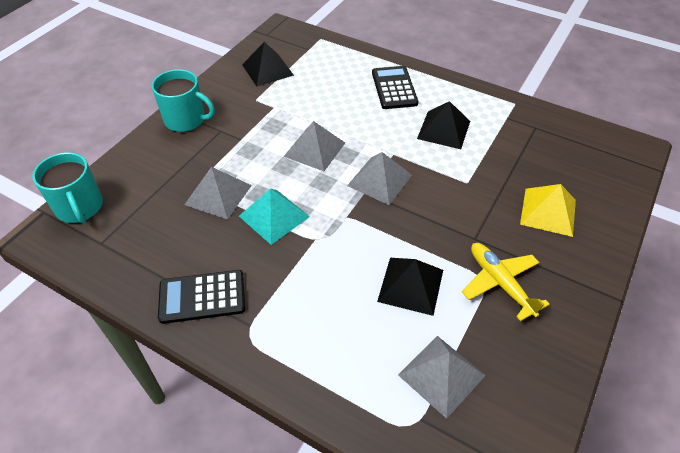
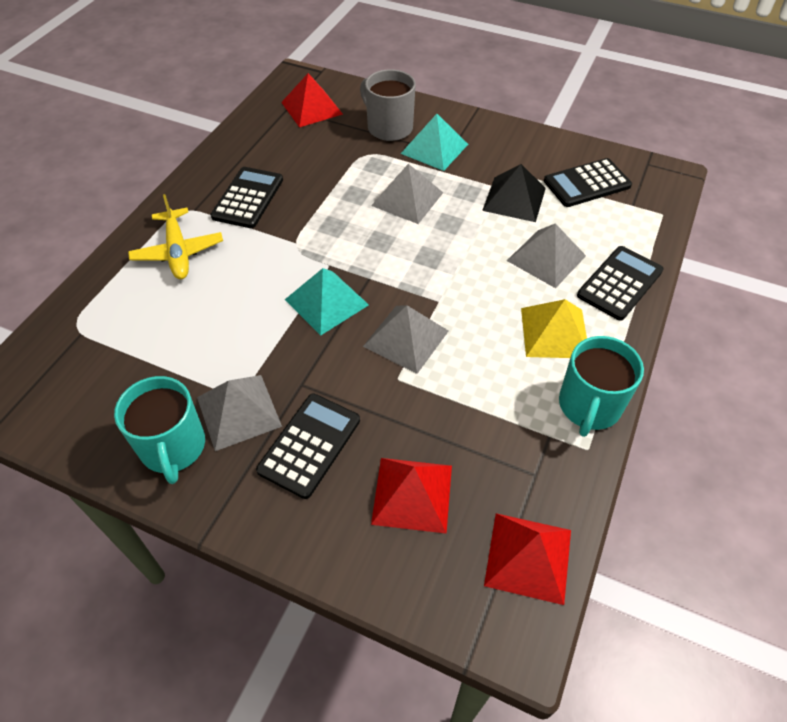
black calculator: [158,270,245,324] [372,66,418,109] = 2 -> [210,167,283,228] [256,394,360,499] [544,158,632,207] [577,246,664,321] = 4
black pyramid: [242,42,294,87] [377,258,443,316] [417,101,470,149] = 3 -> [482,164,546,222] = 1
grey mug: none = 0 -> [360,69,416,141] = 1
red pyramid: none = 0 -> [281,73,343,127] [371,458,452,534] [484,513,571,605] = 3
turquoise pyramid: [239,188,310,245] = 1 -> [285,268,369,336] [401,114,468,171] = 2

